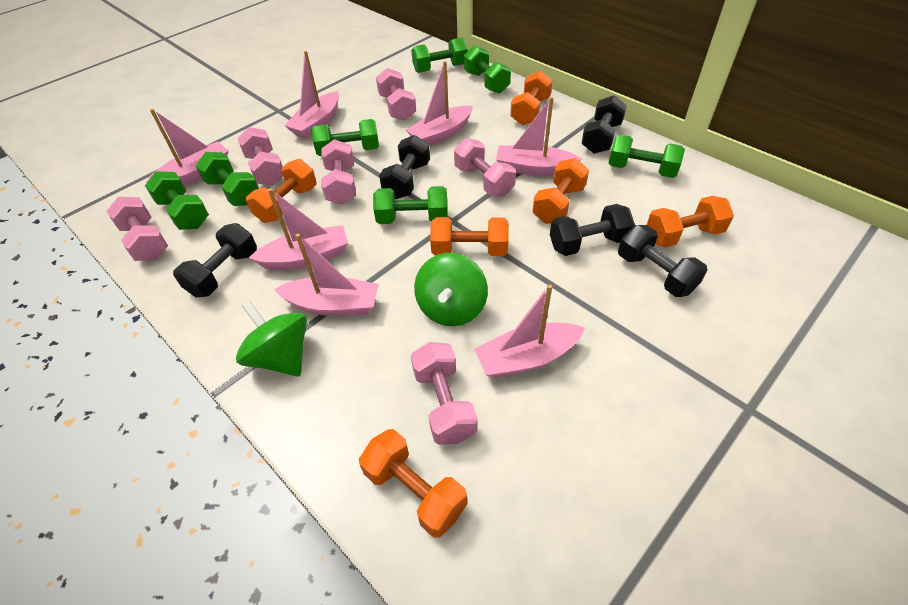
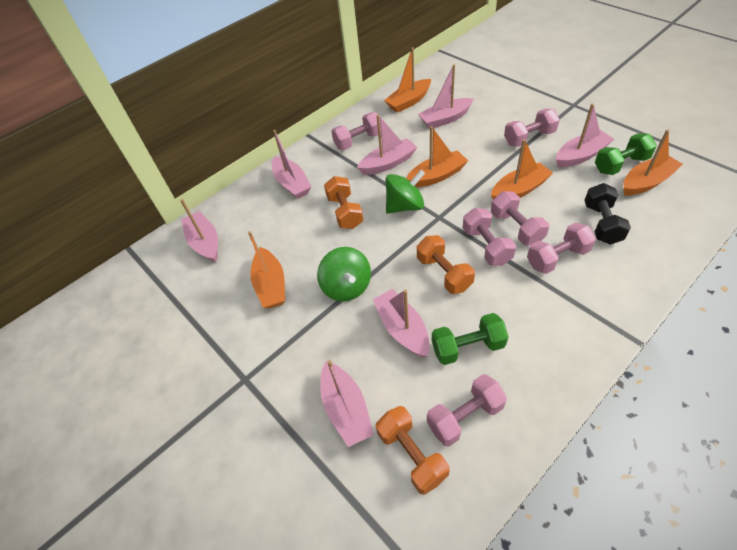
black dumbbell: [173,223,257,297] [379,135,430,199] [550,204,635,256] [581,95,627,154] [618,225,708,297] = 5 -> [584,183,631,244] = 1
green dumbbell: [145,171,209,230] [196,152,259,206] [311,119,379,156] [373,186,448,224] [411,37,468,73] [464,45,511,94] [609,135,685,178] = 7 -> [432,313,509,365] [595,133,657,175] = 2
orange boat: none = 0 -> [248,231,285,308] [384,48,431,113] [406,126,468,187] [491,139,553,199] [623,129,683,196] = 5
orange dumbbell: [246,159,316,223] [359,429,467,538] [430,217,509,256] [510,71,553,125] [532,158,589,224] [647,196,734,248] = 6 -> [324,176,363,229] [376,406,450,495] [417,235,475,294] = 3

